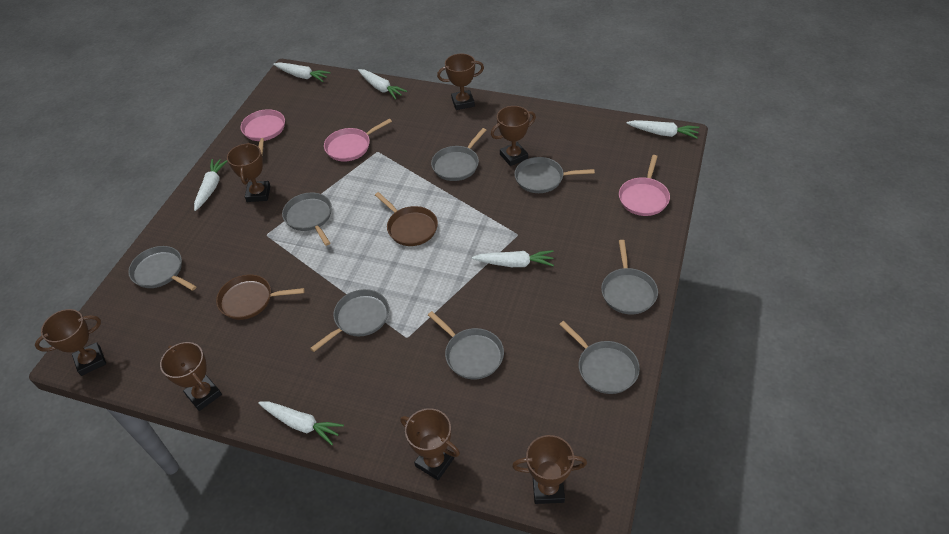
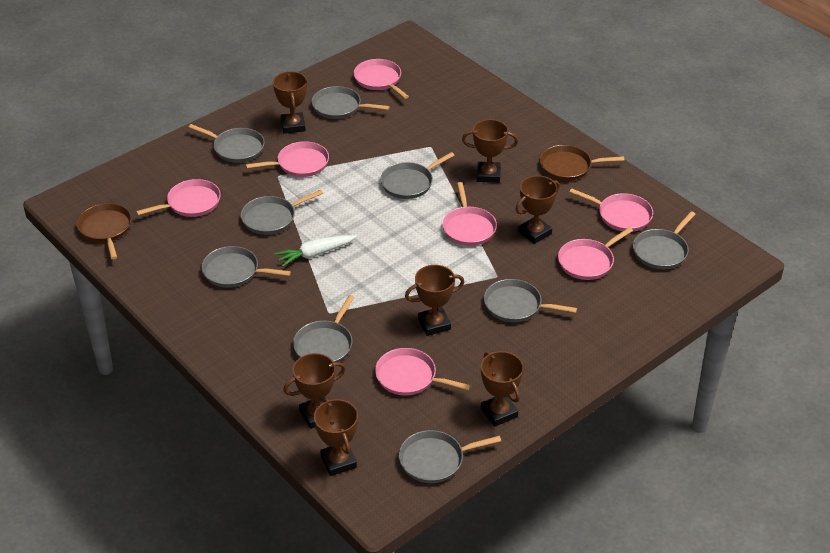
grey pan: [128,246,197,291] [282,193,332,246] [310,289,389,352] [428,311,504,379] [431,128,486,181] [514,157,595,193] [559,321,640,394] [601,240,658,315] = 8 -> [188,124,265,163] [202,246,291,288] [241,190,323,235] [293,295,354,362] [311,86,390,119] [380,152,455,199] [399,430,501,483] [484,279,577,322] [633,211,695,269] = 9
pink pan: [241,109,285,155] [324,118,392,162] [619,155,670,216] = 3 -> [136,179,221,217] [246,141,329,177] [354,59,409,99] [375,348,470,396] [443,182,497,246] [558,227,633,280] [569,188,653,232] = 7
white carrot: [194,159,228,211] [258,401,344,445] [273,62,331,82] [358,69,407,100] [472,250,554,267] [627,120,699,139] = 6 -> [275,235,357,267] = 1

